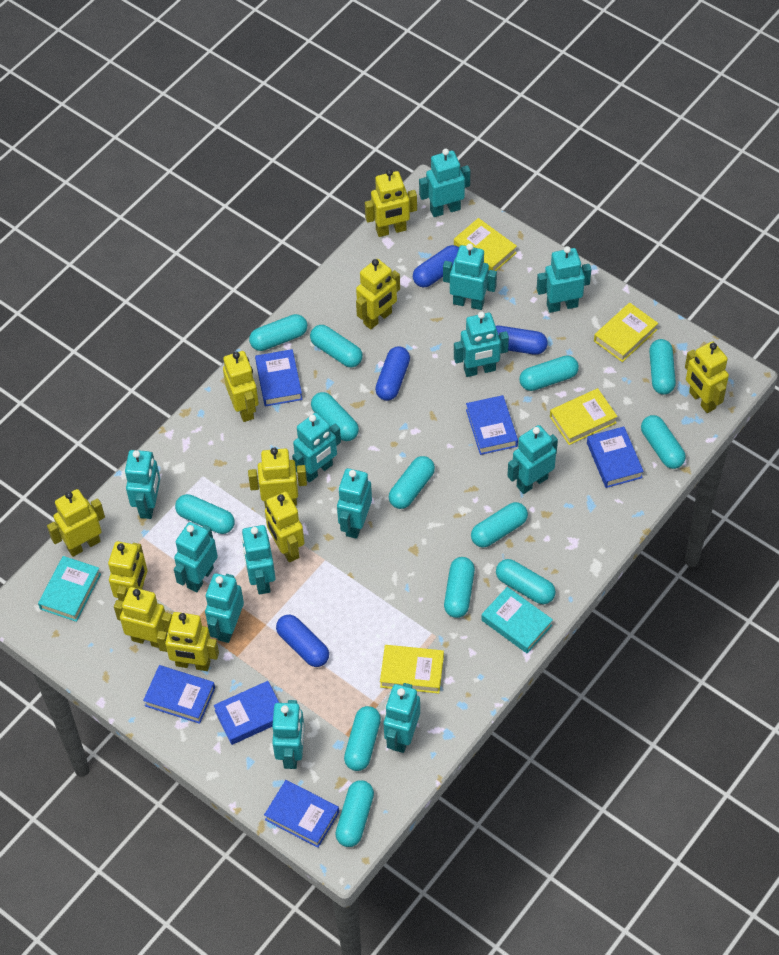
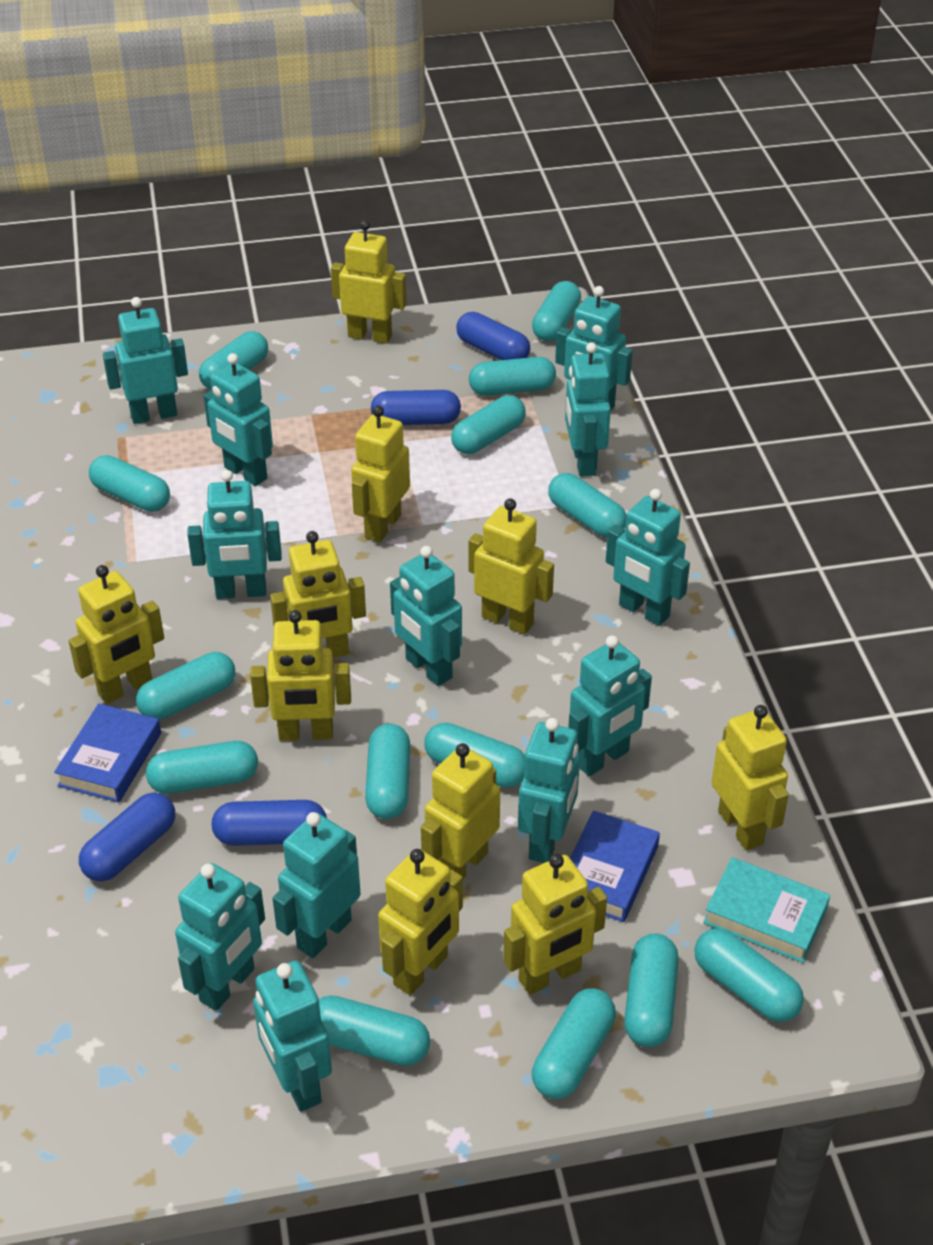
blue book: [143,665,215,724] [214,681,279,745] [255,349,303,406] [264,780,339,848] [466,395,518,455] [587,426,644,488] = 6 -> [54,704,161,802] [570,811,660,922] = 2
turquoise book: [38,556,101,622] [481,587,553,653] = 2 -> [703,857,830,963] = 1
turquoise capsule: [175,494,235,534] [249,314,307,351] [310,325,363,367] [311,392,359,441] [335,780,374,847] [344,706,381,771] [389,456,435,509] [444,557,475,618] [471,502,528,548] [496,559,556,604] [519,356,579,391] [641,415,686,469] [649,339,676,395] = 13 -> [89,455,170,512] [136,652,235,720] [146,741,258,794] [199,331,268,390] [319,995,430,1066] [365,724,410,819] [424,723,525,788] [451,395,526,454] [469,357,556,396] [532,281,581,341] [532,988,616,1099] [548,473,627,538] [624,933,679,1047] [694,929,804,1022] = 14
turquoise robot: [125,450,160,519] [174,522,218,592] [205,573,244,643] [241,525,276,595] [272,700,305,769] [292,413,341,482] [337,468,372,539] [384,683,420,753] [419,149,470,217] [443,243,497,310] [454,311,509,377] [507,425,558,494] [537,246,591,313] = 13 -> [103,297,188,424] [175,863,265,1011] [187,470,282,599] [204,353,273,486] [253,961,332,1112] [272,812,361,958] [390,546,462,686] [518,718,580,863] [555,286,632,410] [565,342,611,476] [568,635,652,776] [606,489,690,626] = 12
yellow book: [380,645,444,694] [454,218,517,271] [550,388,618,445] [594,303,658,362] = 4 -> none = 0

